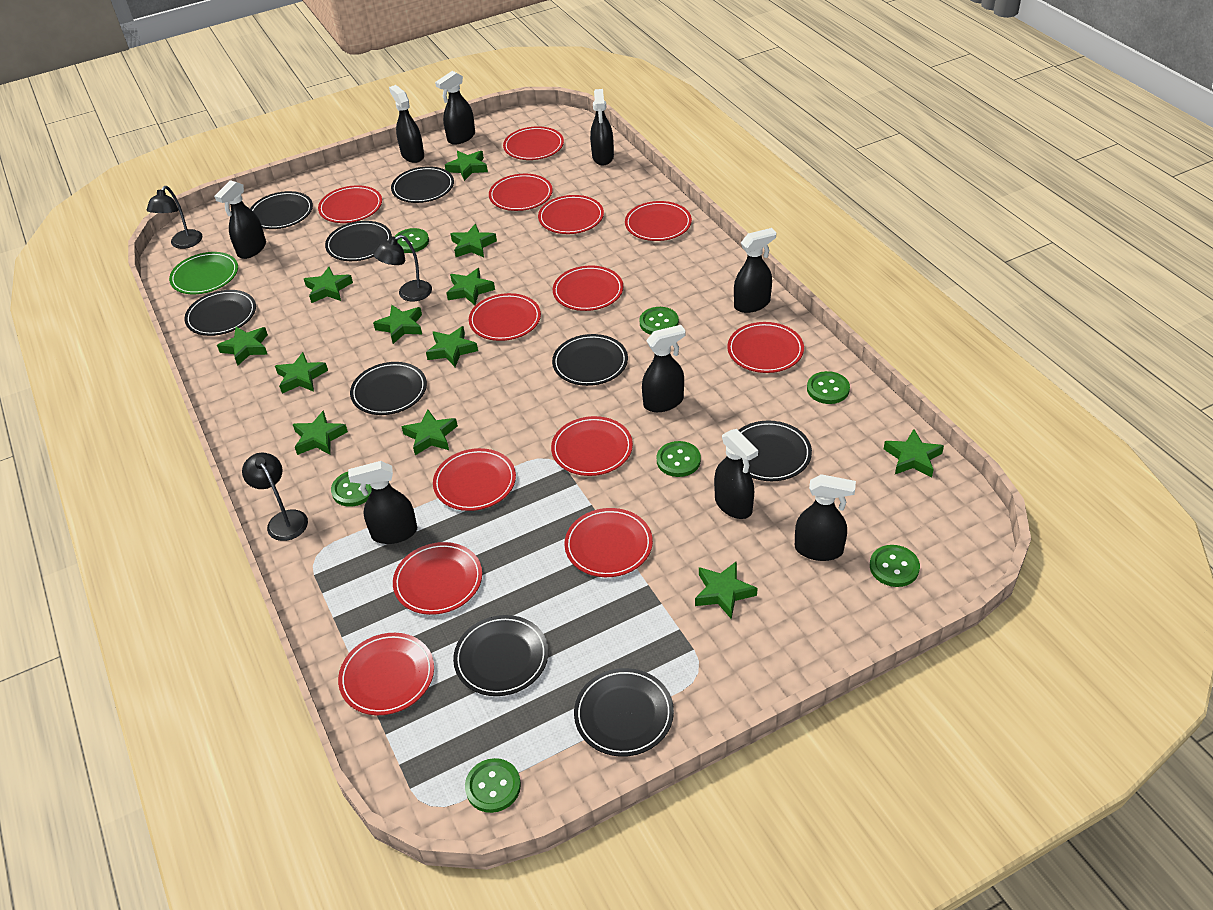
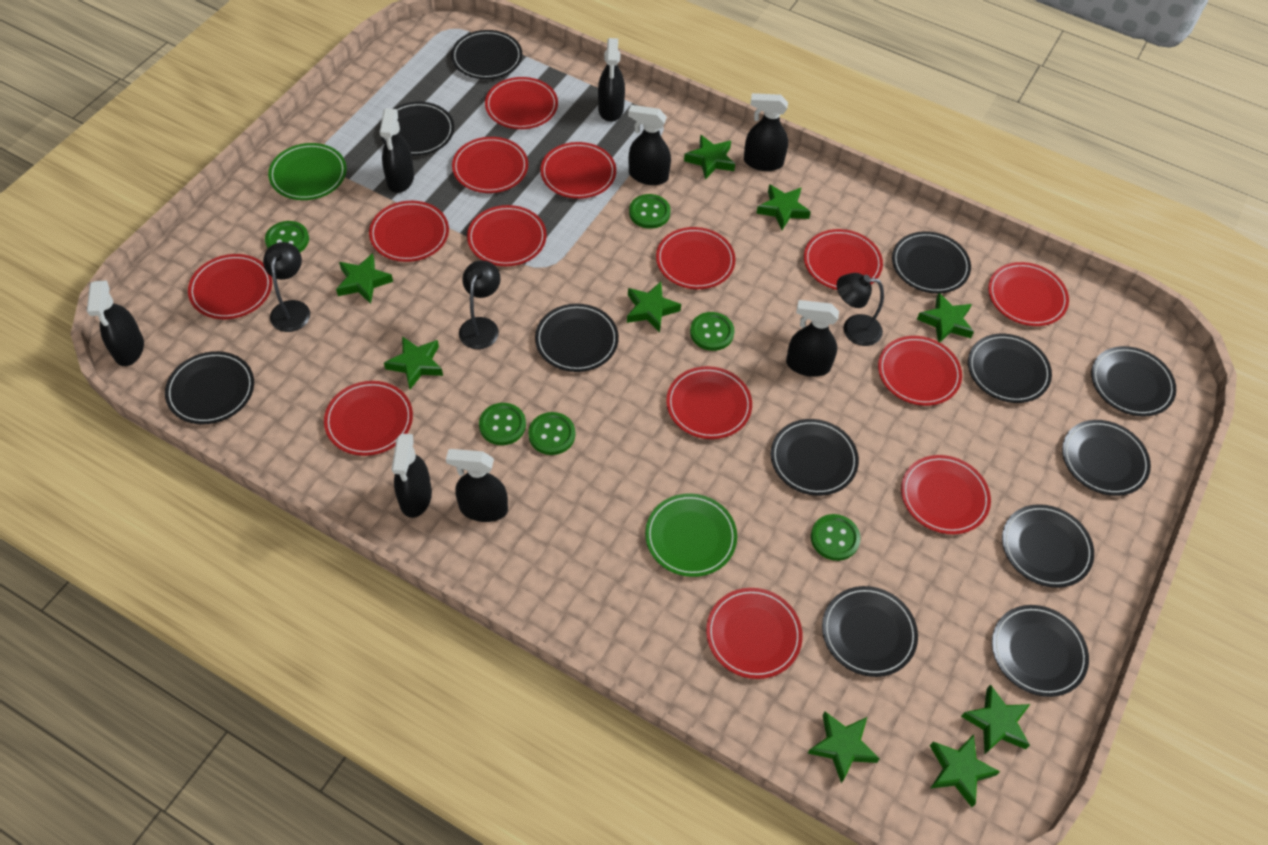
black plate: [184,290,256,336] [250,191,313,229] [325,221,392,261] [350,362,427,415] [391,166,454,203] [453,615,548,696] [552,334,628,386] [574,668,674,757] [739,421,812,481] = 9 -> [165,351,254,424] [379,102,454,156] [451,30,522,79] [535,304,619,372] [771,419,859,496] [822,586,918,677] [892,231,971,294] [968,334,1052,403] [992,605,1089,697] [1002,504,1094,588] [1062,420,1151,496] [1091,346,1176,417] = 12
black spray bottle: [214,180,266,259] [348,461,417,544] [389,85,424,163] [435,71,475,145] [590,89,614,165] [642,325,686,412] [714,429,758,519] [734,228,776,313] [795,474,856,561] = 9 -> [87,280,144,366] [379,108,414,193] [392,433,432,518] [446,449,508,522] [598,38,625,122] [628,105,671,185] [744,93,788,171] [786,300,839,377] = 8
green button: [331,472,372,507] [394,228,429,253] [465,758,521,813] [639,307,679,335] [657,441,701,477] [807,371,850,404] [870,545,920,587] = 7 -> [265,221,309,252] [479,403,526,445] [528,412,575,455] [629,194,670,229] [690,312,735,351] [811,514,860,561] = 6
green plate: [169,252,238,294] = 1 -> [268,143,347,200] [645,493,737,577] = 2
green star: [217,327,268,365] [275,352,328,394] [293,410,348,455] [304,267,353,303] [373,305,422,344] [402,410,458,455] [426,326,478,367] [445,151,488,181] [447,268,495,305] [450,224,497,257] [695,561,757,620] [884,429,944,477] = 12 -> [336,253,393,304] [384,336,443,389] [627,282,681,333] [684,135,735,179] [756,184,811,230] [808,712,880,783] [917,293,974,342] [930,734,1000,807] [961,684,1030,754] = 9
red plate: [318,185,382,223] [338,633,434,715] [393,542,482,615] [433,448,516,511] [469,293,541,341] [489,174,553,211] [503,126,564,160] [538,195,604,234] [551,416,633,476] [553,266,623,311] [564,508,653,577] [625,201,692,241] [727,322,804,373] = 13 -> [188,254,272,319] [324,381,413,456] [369,201,449,262] [452,137,528,193] [467,205,547,266] [485,77,558,129] [540,142,616,199] [656,227,735,289] [666,366,752,439] [706,588,803,679] [804,229,883,290] [878,336,962,406] [901,455,991,534] [988,262,1069,326] = 14

